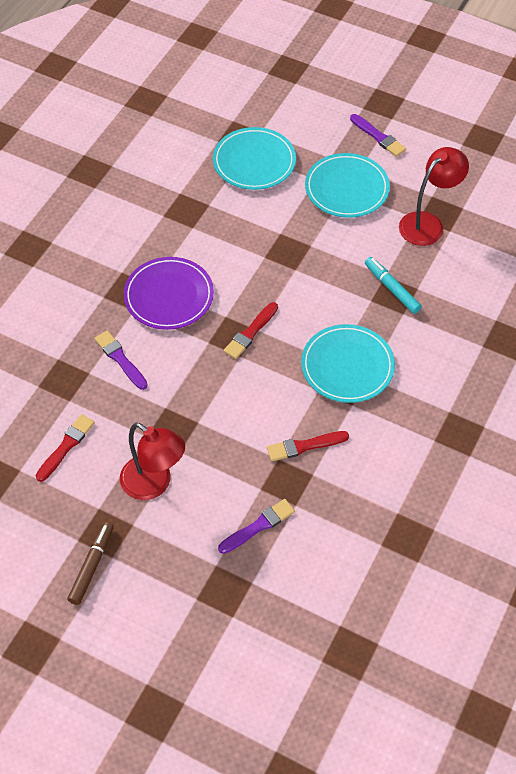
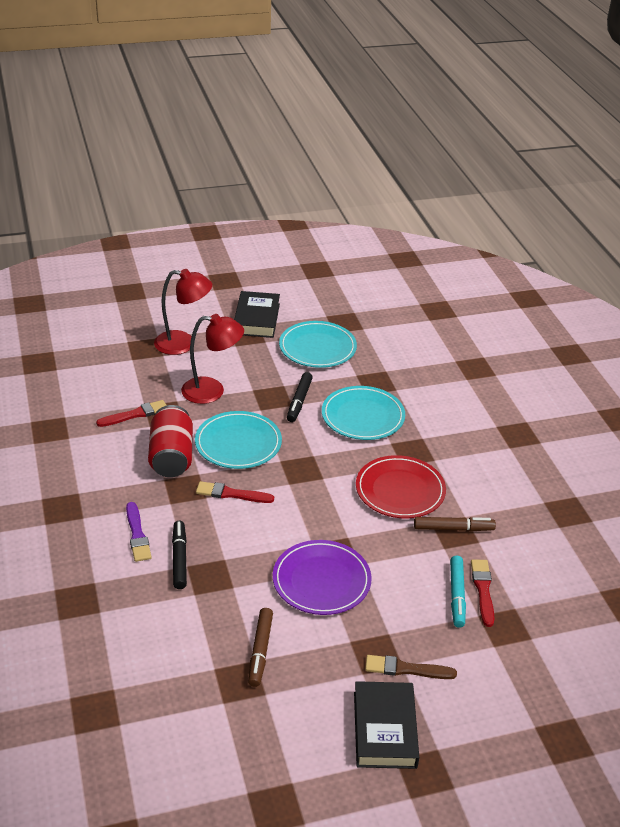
black book: none = 0 -> [234,291,280,338] [354,681,419,769] = 2
black marker: none = 0 -> [172,521,187,589] [287,372,313,422] = 2
brown brush: none = 0 -> [365,655,457,679] = 1
brown marker: [67,522,114,605] = 1 -> [248,608,273,687] [414,517,496,531] = 2
purple brush: [95,330,148,390] [218,499,295,554] [350,114,406,157] = 3 -> [126,502,152,562] = 1
red can: none = 0 -> [148,405,193,477] = 1
red plate: none = 0 -> [356,455,446,518] = 1

